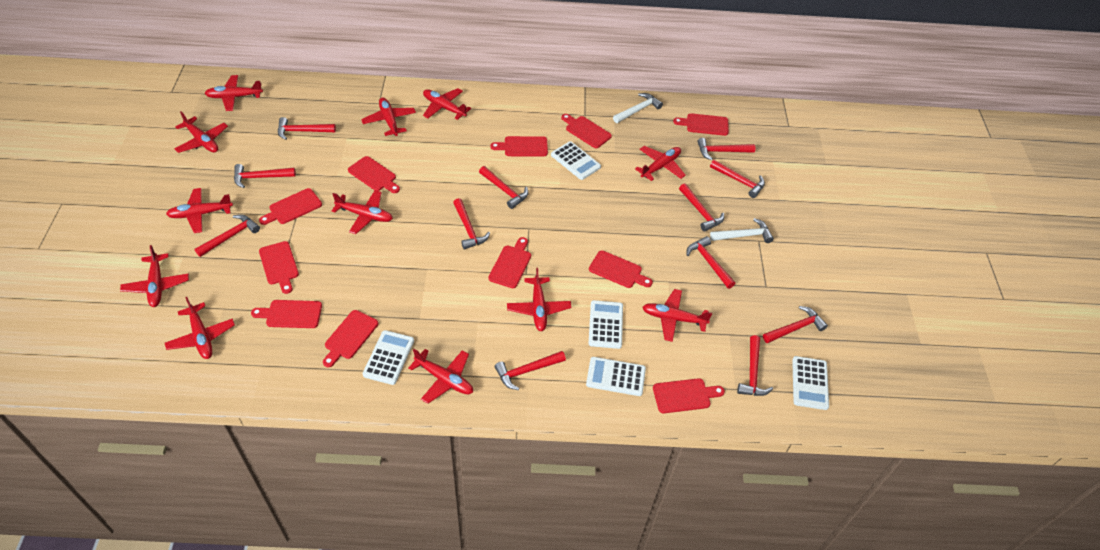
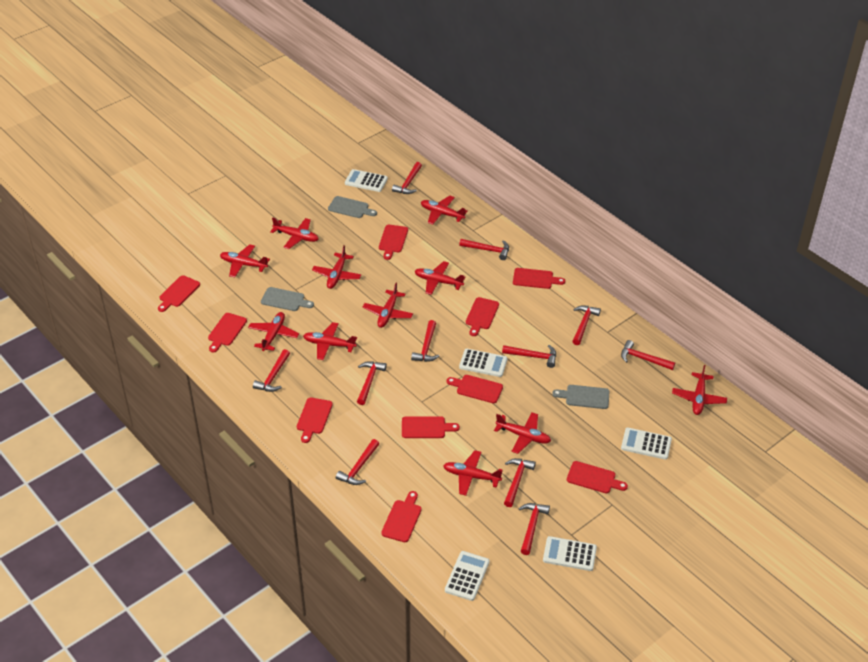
grey cutting board: none = 0 -> [261,287,314,311] [328,196,377,218] [552,385,610,409] = 3
red cutting board: [251,300,322,328] [259,188,322,225] [259,241,299,294] [323,310,378,367] [348,156,400,193] [488,237,531,288] [490,136,548,156] [561,114,612,148] [589,250,653,288] [653,378,725,413] [673,113,729,136] = 11 -> [158,275,200,312] [208,313,247,353] [297,397,333,443] [379,225,408,260] [381,491,422,542] [402,416,460,438] [446,375,503,403] [466,297,499,336] [513,268,565,289] [567,461,628,493] = 10
red hammer: [195,214,260,257] [234,164,296,188] [278,117,336,140] [453,198,490,250] [479,166,528,209] [495,351,566,390] [679,183,724,232] [687,236,735,289] [697,138,755,160] [710,160,765,198] [737,335,773,396] [763,306,828,343] = 12 -> [253,349,290,392] [336,439,379,485] [357,361,387,405] [392,162,422,194] [411,320,439,362] [459,239,509,260] [502,345,556,368] [504,458,536,507] [518,503,550,555] [572,305,601,345] [621,340,675,370] = 11
red plane: [120,245,189,307] [165,297,235,359] [166,188,233,233] [174,112,228,153] [205,75,263,111] [332,190,393,234] [361,97,416,136] [409,349,473,404] [423,88,471,120] [507,268,571,332] [635,146,686,181] [642,289,712,342] = 12 -> [220,244,270,278] [248,312,299,351] [270,217,319,249] [303,322,357,360] [312,245,361,289] [363,283,413,328] [415,261,465,295] [421,195,468,225] [443,450,502,496] [494,412,551,454] [672,365,727,415] = 11
white hammer: [613,93,663,123] [710,218,774,243] = 2 -> none = 0

